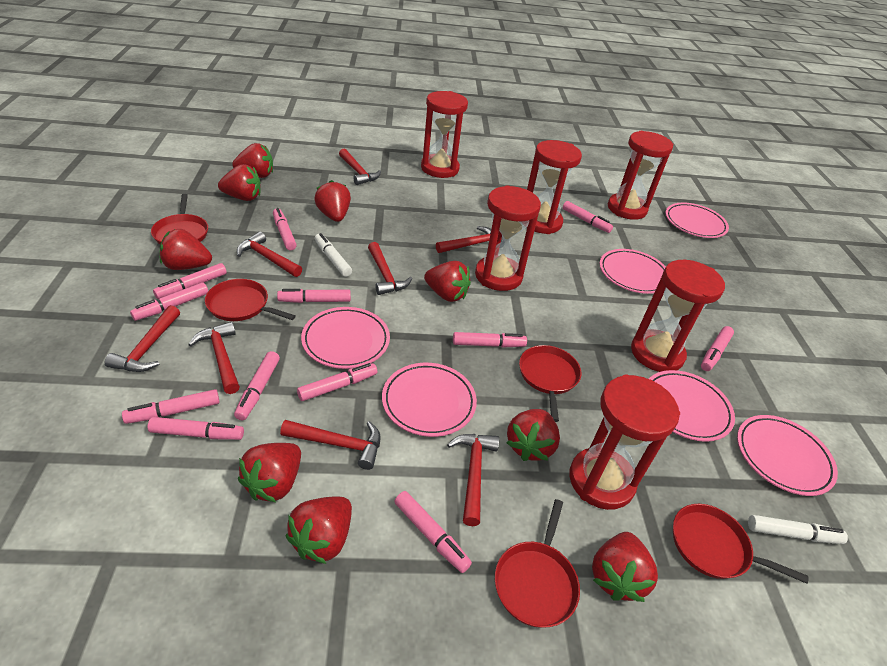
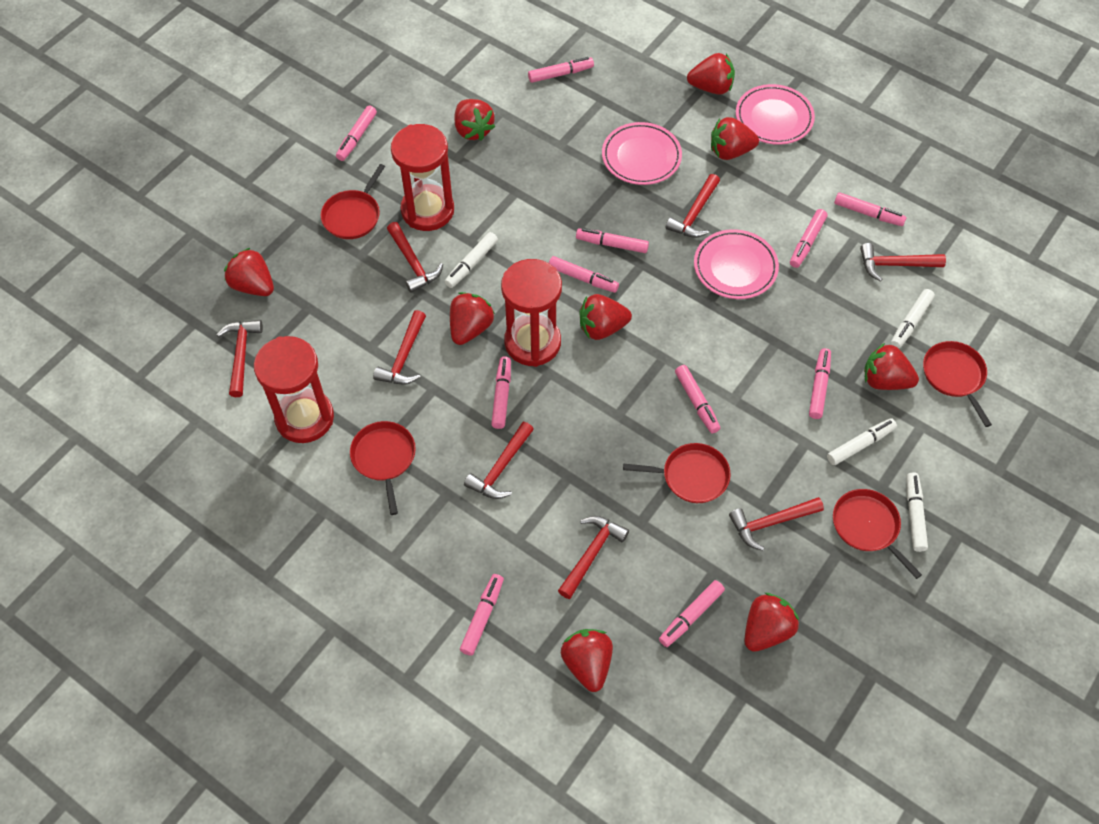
pink marker: [122,389,220,424] [130,282,208,321] [148,417,244,440] [153,263,227,299] [234,351,280,420] [273,208,297,250] [277,289,351,303] [297,363,377,401] [394,491,472,573] [453,332,527,348] [563,201,613,233] [701,326,734,371] = 12 -> [336,106,377,161] [460,574,504,656] [491,356,511,429] [528,57,594,83] [549,256,619,293] [576,228,649,253] [659,580,725,647] [675,365,720,433] [790,209,827,268] [809,348,831,419] [834,192,906,226] = 11
pink plate: [301,307,390,369] [382,363,477,437] [599,249,666,294] [649,370,735,442] [665,203,729,238] [737,415,838,496] = 6 -> [602,122,682,185] [694,229,779,299] [736,84,815,145] = 3
red hourglass: [421,91,468,178] [475,185,541,291] [526,140,582,234] [569,374,680,510] [608,131,674,220] [631,260,725,372] = 6 -> [254,336,334,443] [391,124,454,231] [501,259,562,367] = 3
white marker: [315,233,352,277] [748,515,848,544] = 2 -> [445,232,498,288] [827,418,897,465] [891,289,935,348] [907,472,928,552] = 4

